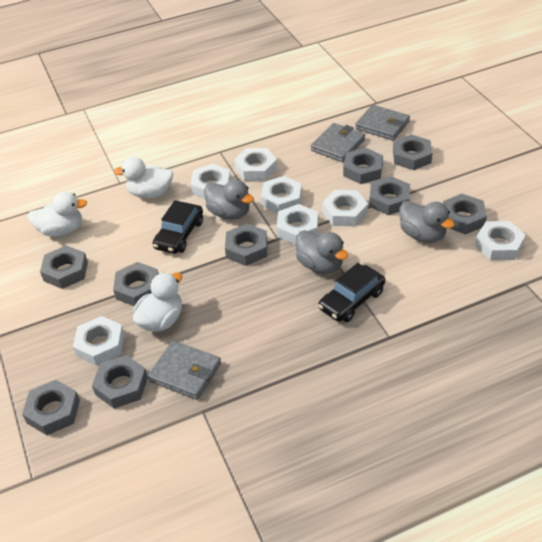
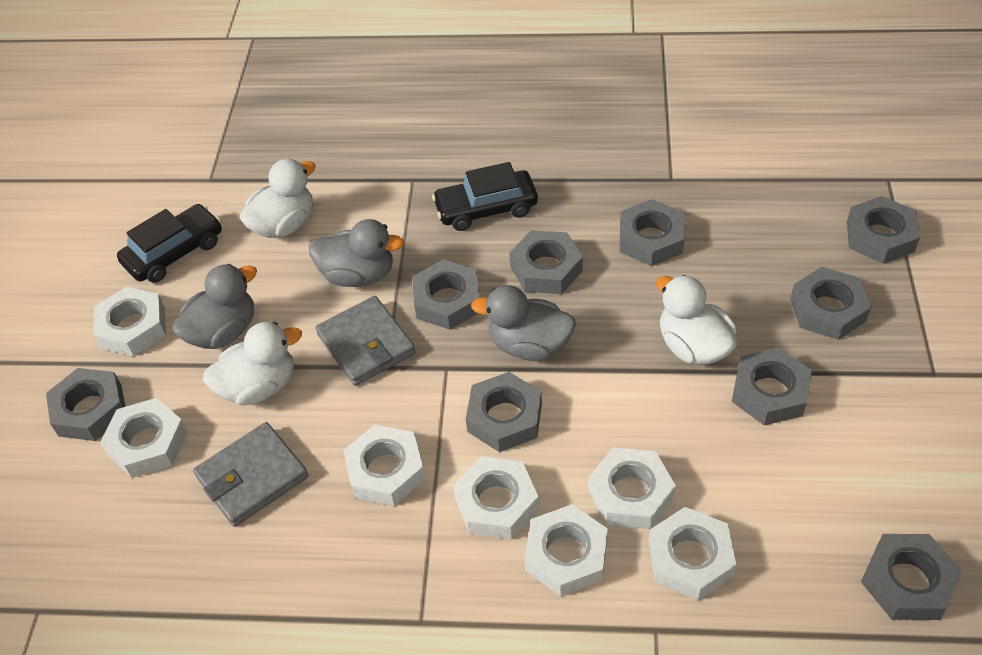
grey wallet: [147,341,221,400] [311,123,365,162] [355,105,410,141] = 3 -> [193,422,308,527] [316,296,416,386] = 2

